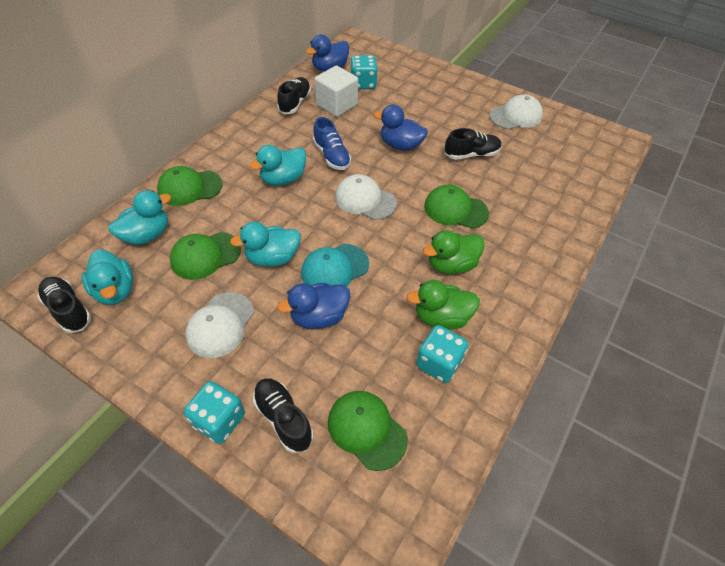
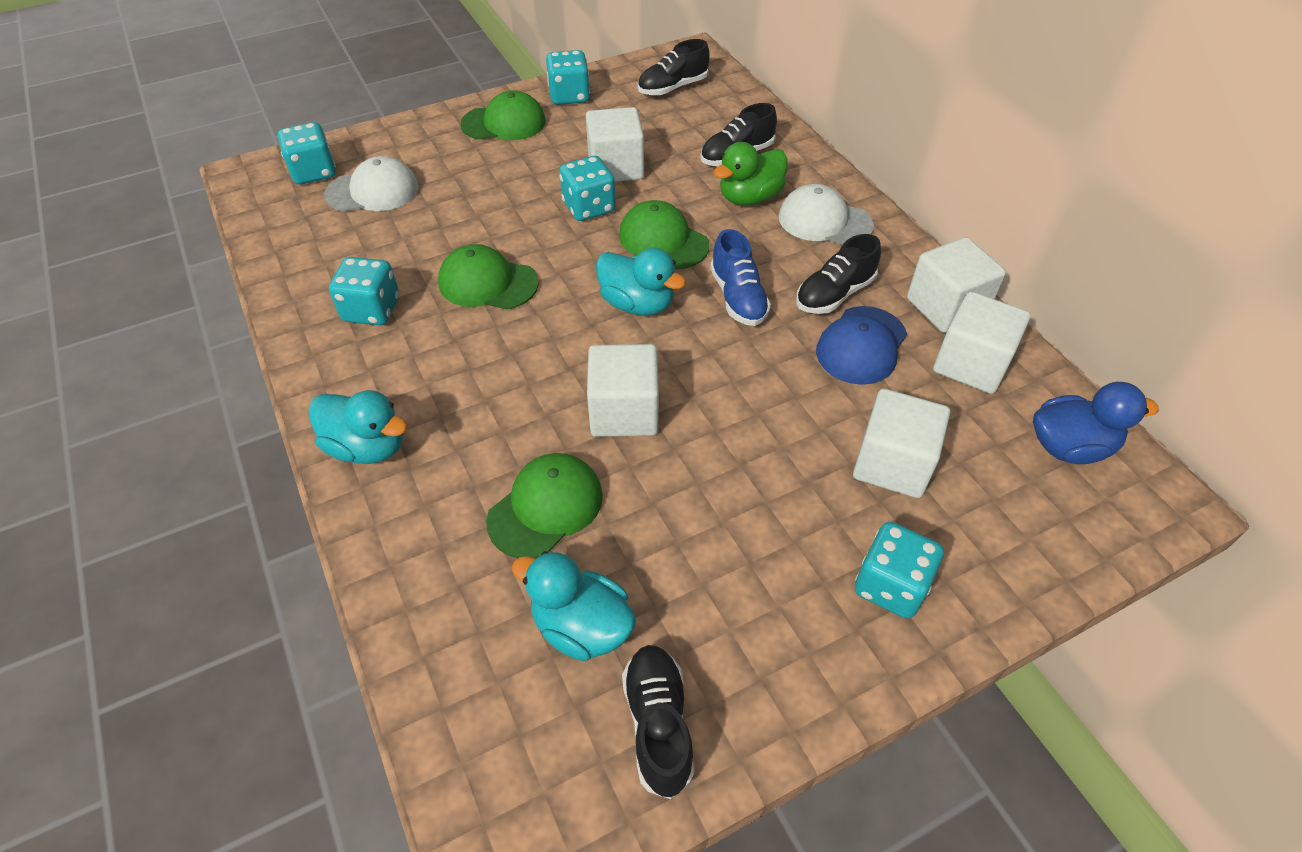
blue cap: none = 0 -> [816,306,907,385] = 1
blue duck: [277,283,351,329] [306,34,349,72] [374,104,428,151] = 3 -> [1033,382,1159,464] = 1
green duck: [406,280,480,330] [423,230,485,274] = 2 -> [713,142,788,205] = 1
turquoise cap: [301,244,369,287] = 1 -> none = 0
turquoise dice: [184,381,245,444] [350,55,378,89] [416,325,468,383] = 3 -> [278,122,336,184] [329,257,399,326] [546,50,590,105] [559,156,616,221] [855,522,944,619] = 5
turquoise duck: [82,250,133,305] [108,190,171,245] [230,222,301,267] [250,145,306,186] = 4 -> [308,390,407,464] [512,551,636,661] [596,248,686,316] = 3
white cap: [185,292,254,358] [335,174,397,220] [489,94,543,130] = 3 -> [324,156,419,212] [778,184,874,245] = 2
white cube: [315,65,358,117] = 1 -> [586,107,644,182] [587,344,659,437] [853,389,950,498] [907,237,1006,333] [933,291,1031,394] = 5

